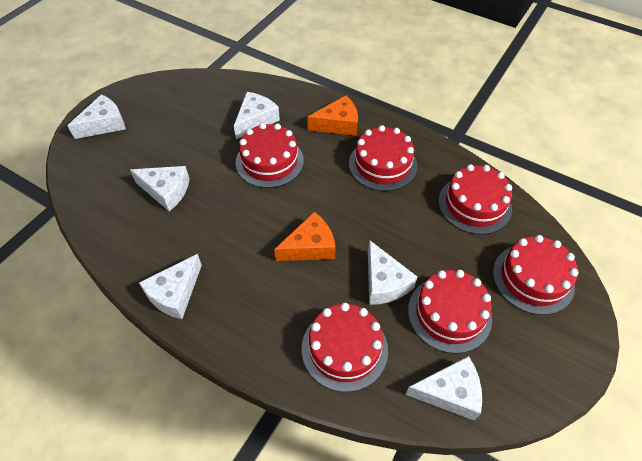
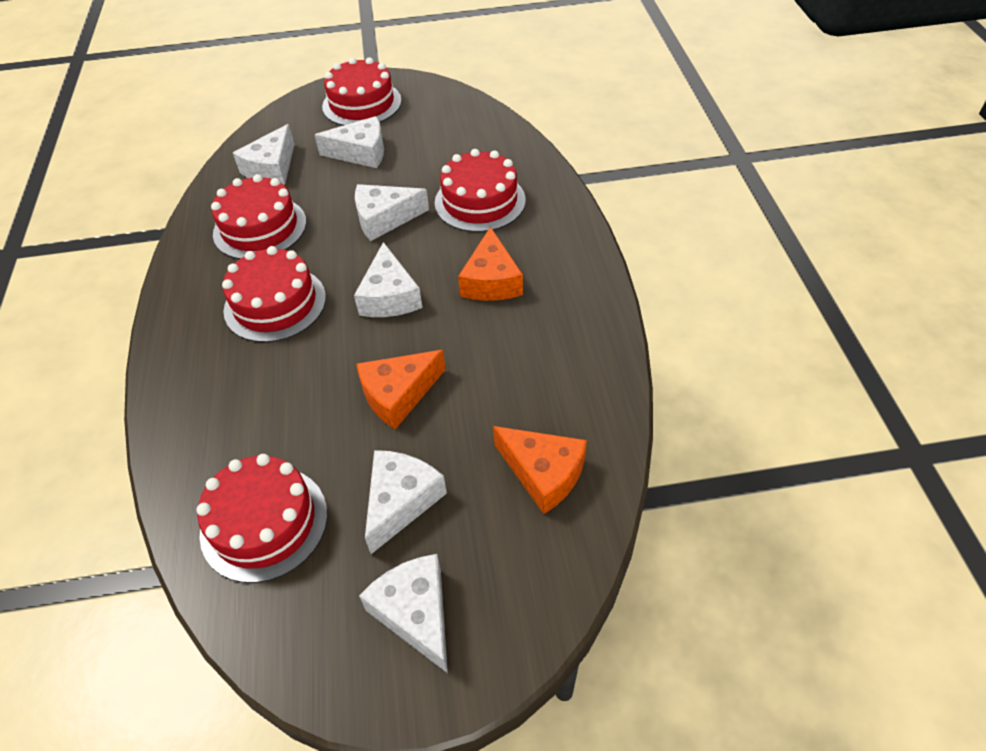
orange cheese: [274,212,336,261] [307,96,358,136] = 2 -> [356,350,446,429] [458,227,523,301] [493,426,587,514] = 3
red cake: [236,123,304,188] [302,303,388,392] [349,125,417,191] [408,270,492,354] [438,164,512,235] [493,235,579,315] = 6 -> [196,454,327,583] [211,174,306,259] [222,246,326,343] [322,57,402,126] [435,149,526,232] = 5

